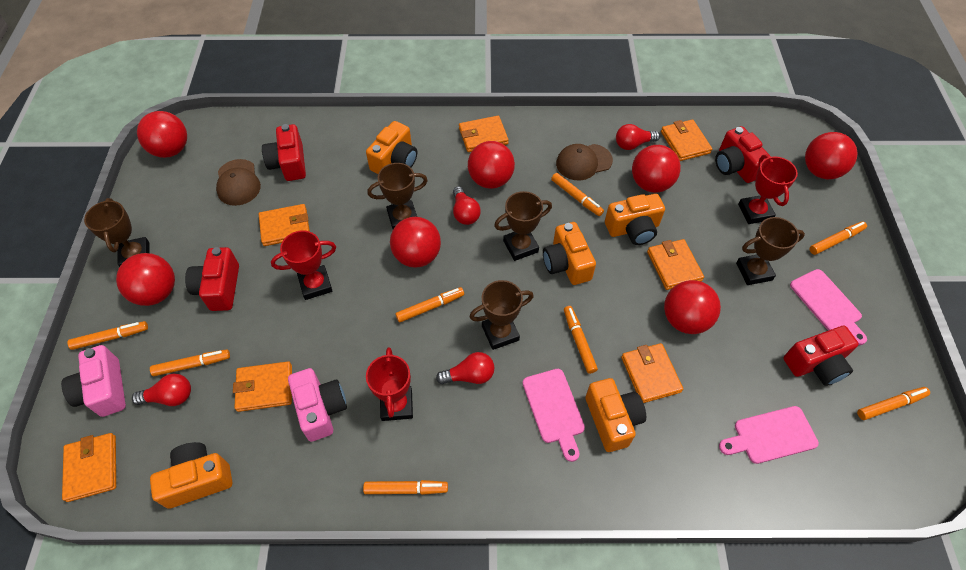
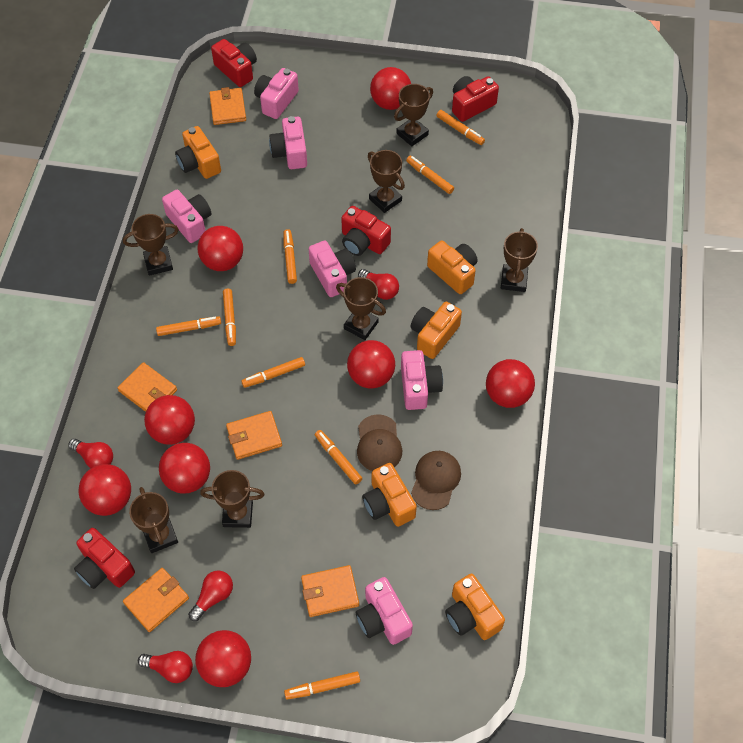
brown trophy: [84,198,150,267] [367,163,428,229] [469,280,534,350] [494,191,552,261] [736,217,805,285] = 5 -> [123,214,179,276] [129,487,178,553] [200,470,265,528] [336,277,386,340] [368,150,405,213] [394,84,433,146] [501,228,538,292] = 7
orange wallet: [62,433,116,502] [233,361,292,412] [259,204,310,246] [459,116,509,152] [621,343,683,403] [647,239,704,290] [661,119,712,161] = 7 -> [117,362,177,412] [123,568,189,632] [209,87,246,125] [226,411,282,460] [301,565,359,617] = 5
pink camera: [61,345,126,417] [288,368,347,442] = 2 -> [162,190,211,243] [254,68,299,119] [269,116,307,169] [309,241,356,297] [355,577,413,645] [401,350,443,410] = 6
pink cutting board: [523,369,585,462] [719,406,819,464] [790,269,867,345] = 3 -> none = 0
red ball: [116,253,175,306] [137,111,187,158] [390,217,441,268] [468,141,515,189] [632,145,681,193] [664,280,721,334] [805,132,857,179] = 7 -> [79,464,131,516] [144,395,195,445] [159,443,210,494] [195,630,251,687] [197,226,243,271] [347,340,395,389] [370,67,411,110] [486,359,535,408] = 8
red trophy: [271,231,336,300] [366,347,413,421] [738,154,798,224] = 3 -> none = 0

